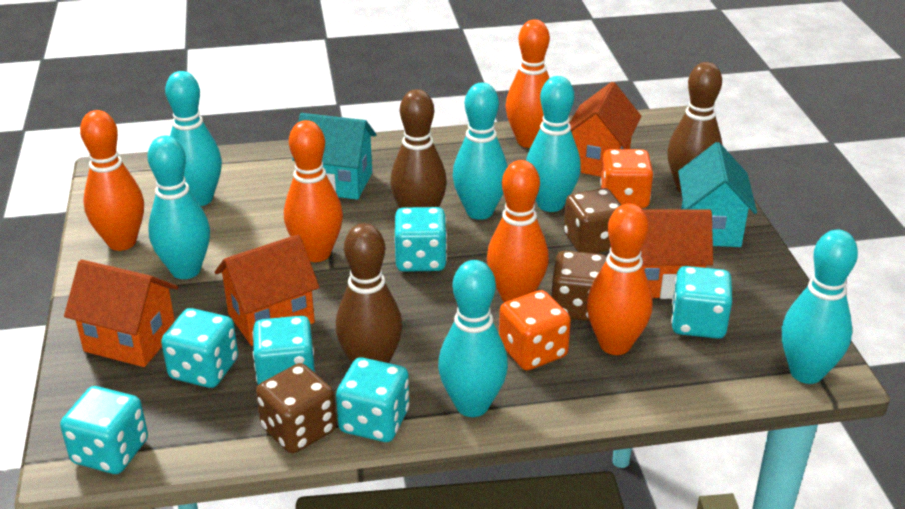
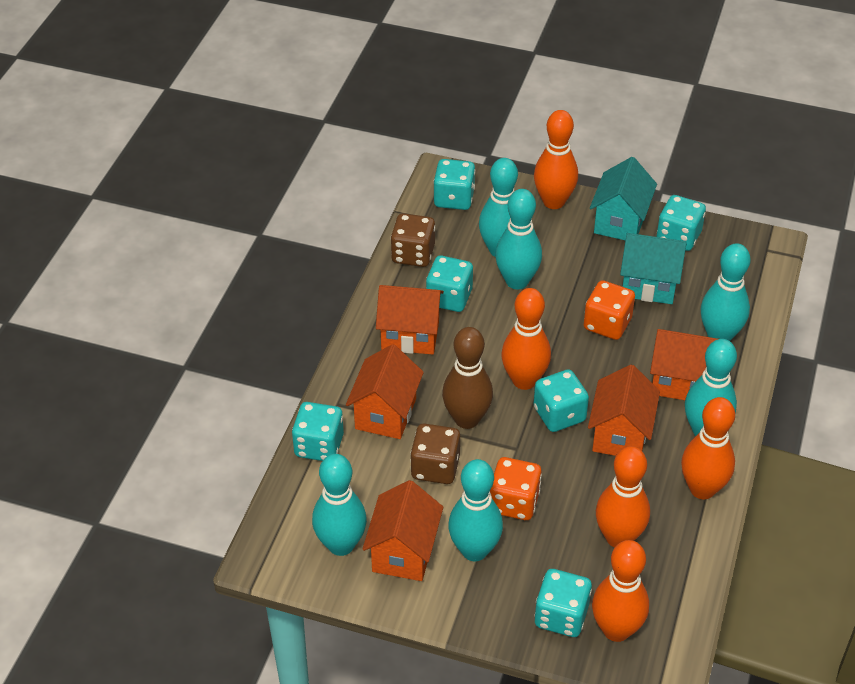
brown bowling pin: [336,223,403,363] [390,89,447,208] [667,62,723,194] = 3 -> [442,327,493,429] = 1
brown dice: [256,363,336,453] [551,251,607,321] [564,188,621,253] = 3 -> [391,213,435,267] [410,423,460,484] = 2
orange house: [64,259,178,367] [215,234,319,346] [570,82,641,177] [641,210,713,299] = 4 -> [346,344,424,439] [363,480,443,581] [376,285,444,355] [588,365,660,456] [650,329,718,400] = 5

